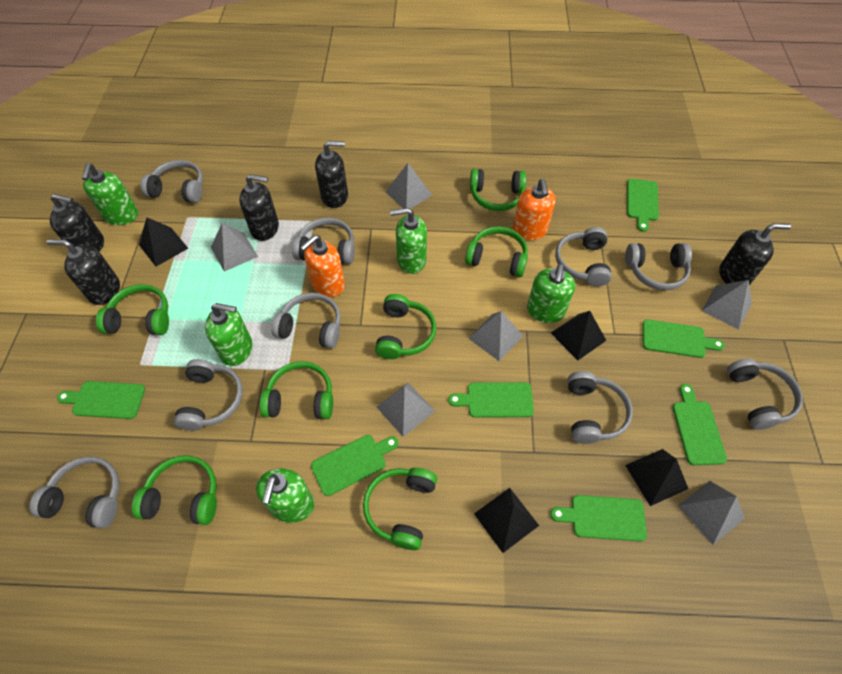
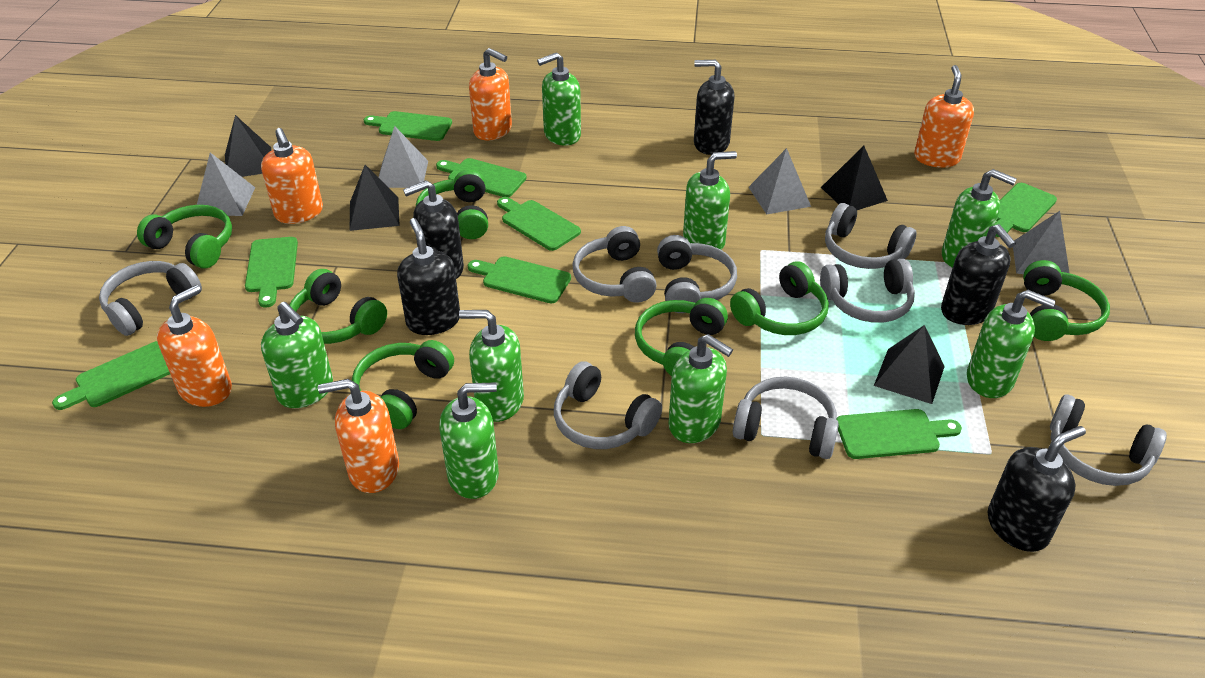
green cutting board: [57,381,145,419] [311,435,399,496] [448,382,534,418] [550,495,647,542] [627,179,659,232] [642,320,725,358] [673,384,727,465] = 7 -> [52,341,170,410] [245,237,298,307] [364,111,452,141] [436,158,527,197] [468,256,571,304] [497,197,581,251] [837,409,962,459] [995,183,1057,237] = 8
green soap dispenser: [82,163,138,225] [205,303,252,366] [256,468,315,523] [390,208,427,274] [527,264,575,323] = 5 -> [261,302,333,408] [439,382,499,499] [459,310,524,422] [537,52,581,146] [669,334,733,443] [683,151,737,250] [942,169,1017,268] [967,290,1056,398] = 8
grey headphones: [29,456,120,529] [141,160,203,203] [174,359,243,431] [271,293,341,349] [292,218,355,264] [555,227,612,286] [568,371,633,444] [625,243,692,290] [727,358,803,430] = 9 -> [99,261,202,336] [554,361,662,449] [572,226,657,303] [657,235,737,313] [733,377,839,459] [820,259,915,323] [825,203,916,269] [1050,395,1167,486] = 8
grey pyramid: [211,223,258,272] [377,383,435,437] [385,163,432,209] [468,311,523,361] [678,481,745,545] [702,280,752,330] = 6 -> [197,152,255,216] [378,126,428,188] [749,148,811,215] [1013,211,1069,274] = 4
orange soap dispenser: [300,235,345,297] [513,179,556,241] = 2 -> [157,285,232,407] [261,128,323,224] [318,379,399,493] [469,48,512,140] [914,65,974,168] = 5

